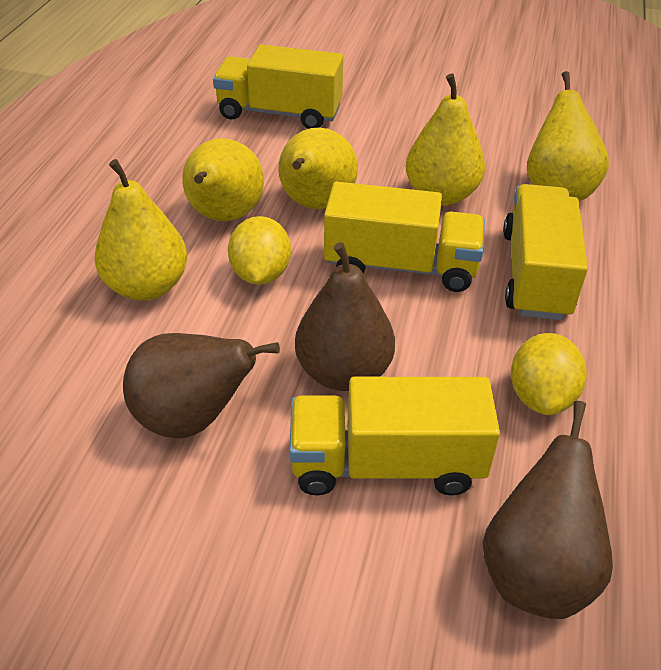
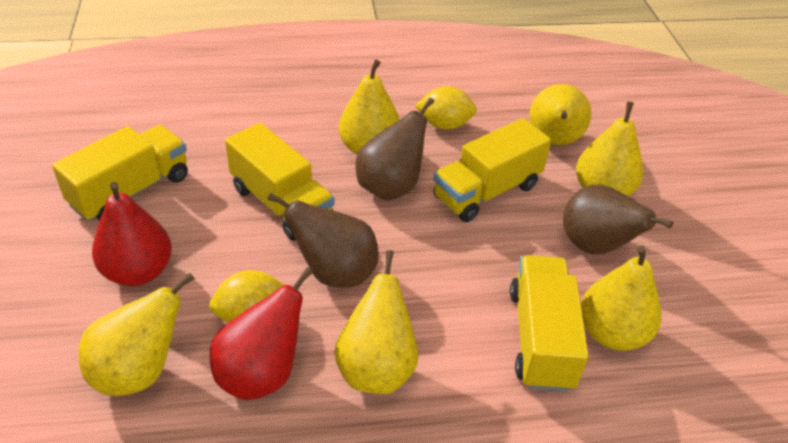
red pear: none = 0 -> [92,182,172,286] [210,267,313,400] = 2
yellow pear: [95,159,187,301] [182,138,264,221] [278,128,358,209] [406,74,485,206] [527,71,609,201] = 5 -> [78,273,195,396] [334,250,418,394] [339,59,400,155] [529,84,591,145] [576,102,643,196] [581,245,661,351] = 6

